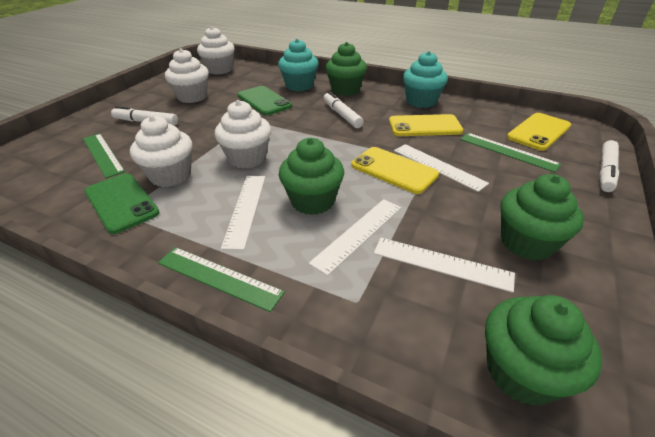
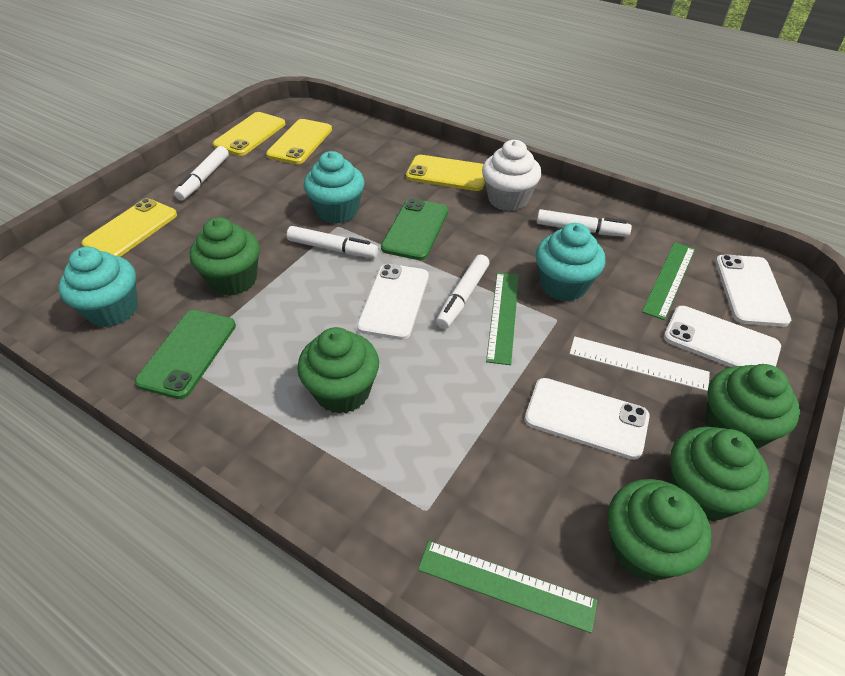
green cupcake: [279,138,344,215] [325,42,367,96] [485,295,602,406] [500,174,584,261] = 4 -> [190,217,260,296] [297,327,379,414] [608,479,712,581] [670,427,770,522] [705,364,800,449] = 5
turquoise cupcake: [278,39,319,91] [403,51,448,108] = 2 -> [58,247,138,327] [304,151,364,224] [536,223,606,302] = 3
white cupcake: [130,115,192,187] [165,48,209,103] [197,26,235,75] [215,100,271,168] = 4 -> [482,140,542,211] = 1
white marker: [111,106,178,126] [323,91,364,128] [599,140,619,192] = 3 -> [174,146,229,201] [287,226,378,258] [436,254,490,329] [537,209,632,237] = 4
white phone: none = 0 -> [357,264,429,340] [525,378,650,460] [664,306,781,367] [715,254,791,327] = 4
white ruler: [221,176,265,250] [309,199,401,276] [374,238,515,293] [394,144,489,192] = 4 -> [569,337,710,391] = 1
yellow phone: [351,147,439,194] [389,114,463,136] [507,113,571,151] = 3 -> [82,198,177,257] [213,112,285,156] [266,119,332,164] [406,155,485,191] = 4

